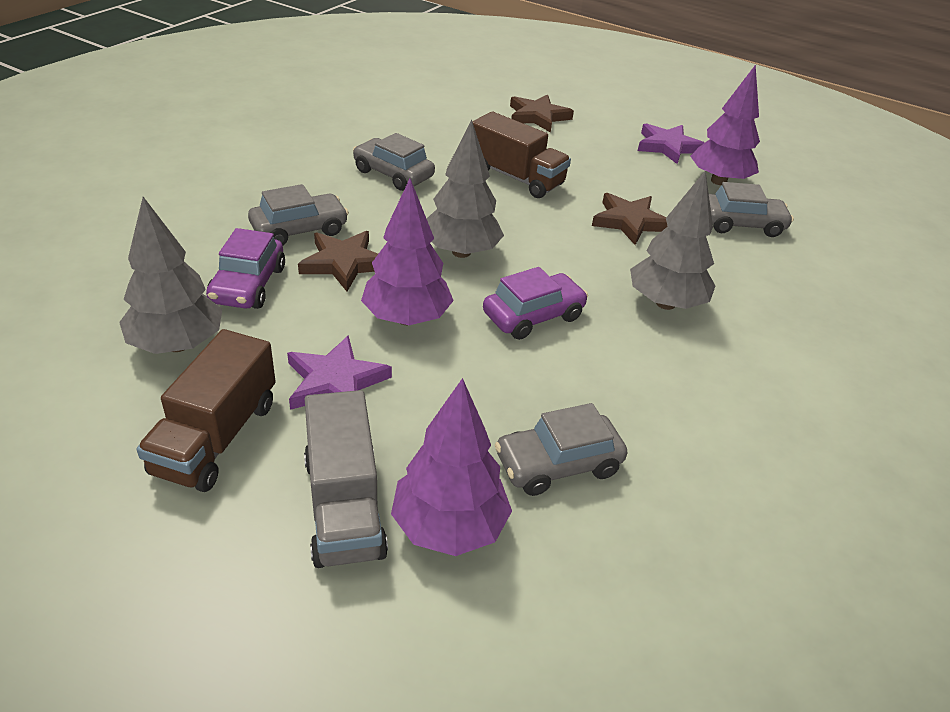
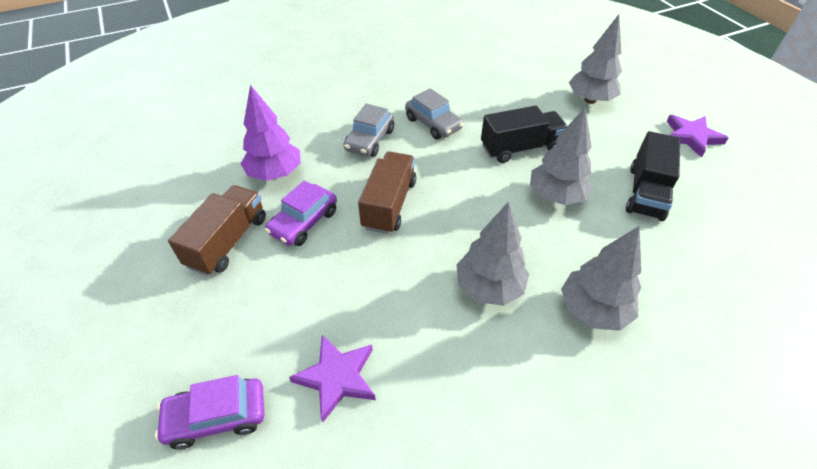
black truck: none = 0 -> [481,105,567,163] [626,131,680,221] = 2
brown star: [298,231,378,291] [510,94,574,133] [592,193,667,245] = 3 -> none = 0
grey car: [248,184,349,245] [353,133,435,191] [495,403,627,496] [709,182,794,237] = 4 -> [344,104,394,157] [405,88,464,139] = 2
grey tree: [119,197,222,354] [427,120,504,258] [630,170,715,310] = 3 -> [456,201,529,306] [530,107,593,205] [561,226,641,331] [569,14,622,104] = 4
grey truck: [304,390,388,568] = 1 -> none = 0
purple tree: [361,179,454,325] [391,378,512,556] [690,64,760,185] = 3 -> [241,85,301,181] = 1

